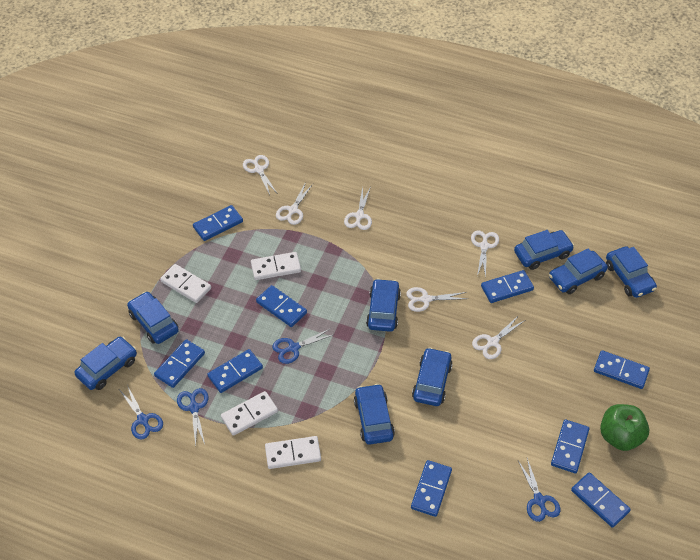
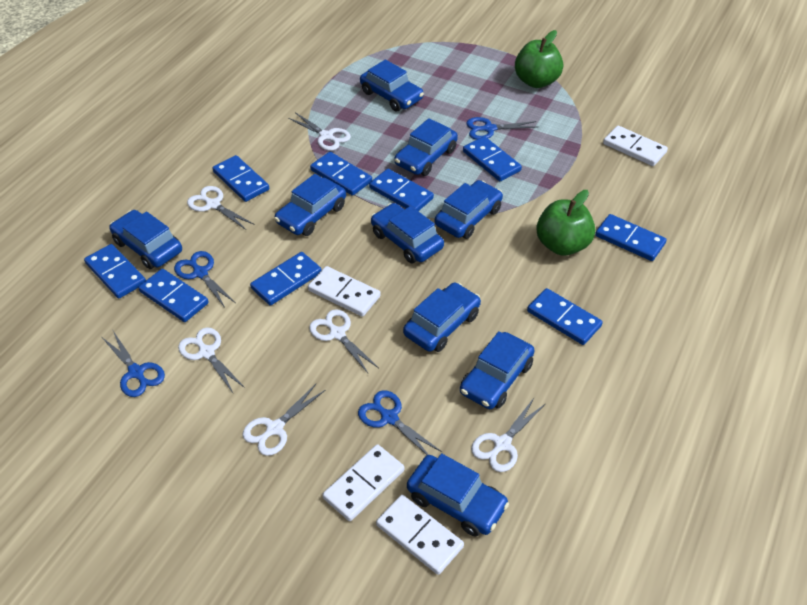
blue car: [75,337,137,390] [127,292,179,344] [354,384,395,445] [366,279,401,332] [412,347,453,406] [514,230,574,270] [549,248,608,294] [606,246,657,298] = 8 -> [109,210,182,269] [274,174,346,236] [360,60,424,112] [371,203,444,264] [394,118,458,176] [403,282,481,352] [407,453,509,537] [435,180,503,239] [460,331,535,409] = 9
green apple: [600,404,649,451] = 1 -> [515,30,563,88] [536,190,595,256] = 2

